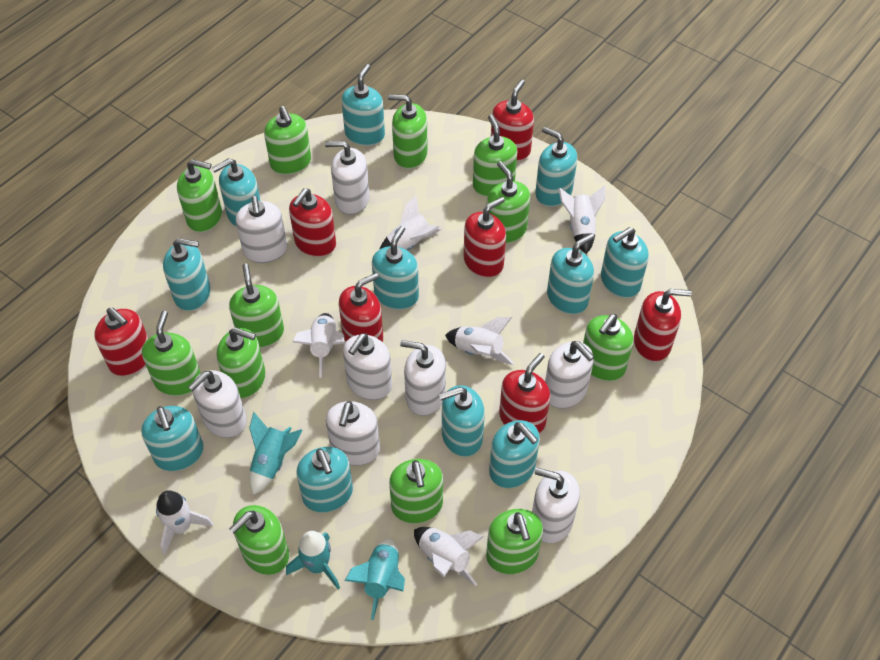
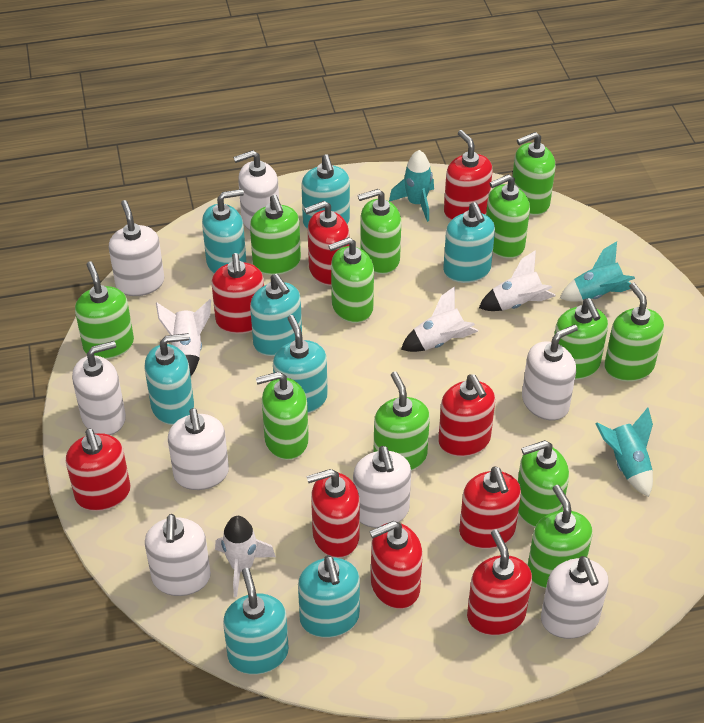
red soap dispenser: [94,307,149,376] [289,188,336,257] [339,273,383,342] [464,197,506,278] [491,80,534,161] [499,353,551,433] [634,289,692,362] = 7 -> [66,429,131,511] [212,253,264,334] [304,201,349,286] [306,469,360,558] [369,521,423,609] [438,374,495,457] [444,130,493,220] [459,467,521,549] [467,530,532,636] = 9
turquoise soap dispenser: [141,406,204,471] [163,238,211,311] [212,158,261,227] [296,447,353,513] [342,64,385,146] [372,226,419,310] [439,385,485,457] [489,420,540,488] [535,127,577,207] [547,233,595,314] [601,227,649,298] = 11 -> [145,333,194,425] [202,189,247,274] [223,568,289,675] [250,274,302,356] [273,315,328,413] [298,555,360,638] [301,154,350,229] [443,202,495,283] = 8
white rocket: [156,490,213,554] [292,313,344,378] [379,196,441,251] [414,527,484,586] [445,317,514,365] [558,185,605,254] = 6 -> [156,299,211,376] [215,516,276,597] [401,286,478,352] [479,250,556,311] = 4

